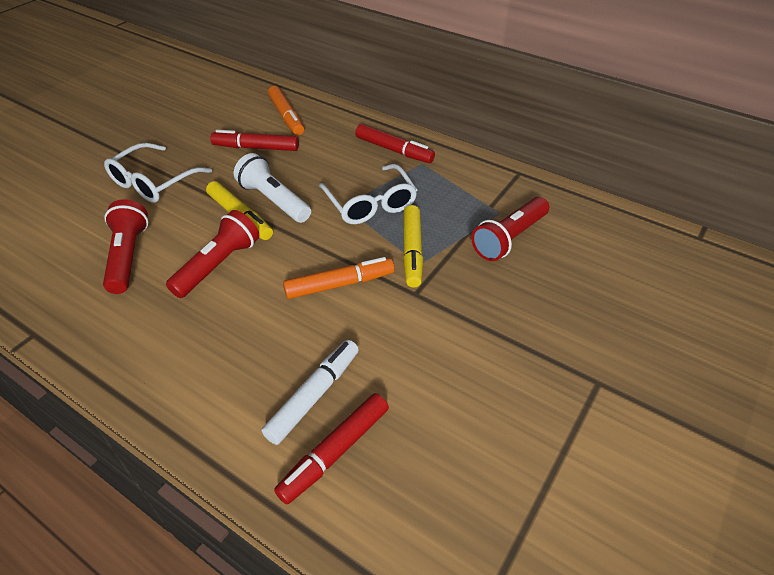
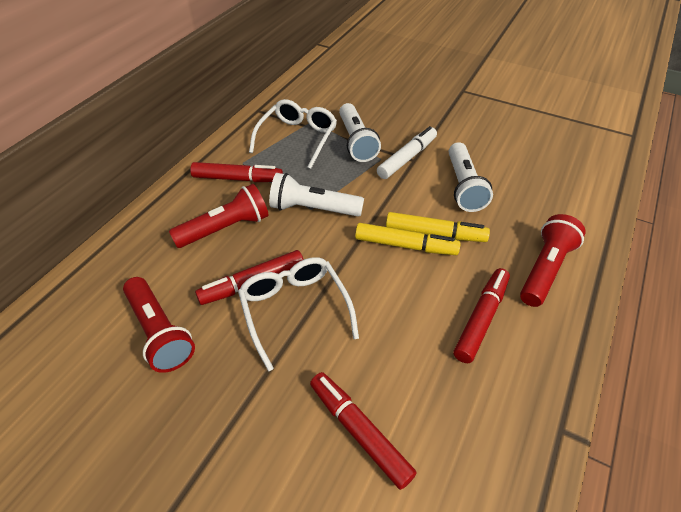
orange marker: [268,86,304,135] [283,257,394,299] = 2 -> none = 0
red marker: [211,130,299,151] [274,393,389,504] [355,124,435,163] = 3 -> [190,162,283,182] [195,250,304,305] [310,372,416,490] [454,268,510,363] = 4
white flashlight: [234,153,311,223] = 1 -> [269,173,364,216] [339,103,381,162] [449,142,493,212] = 3

